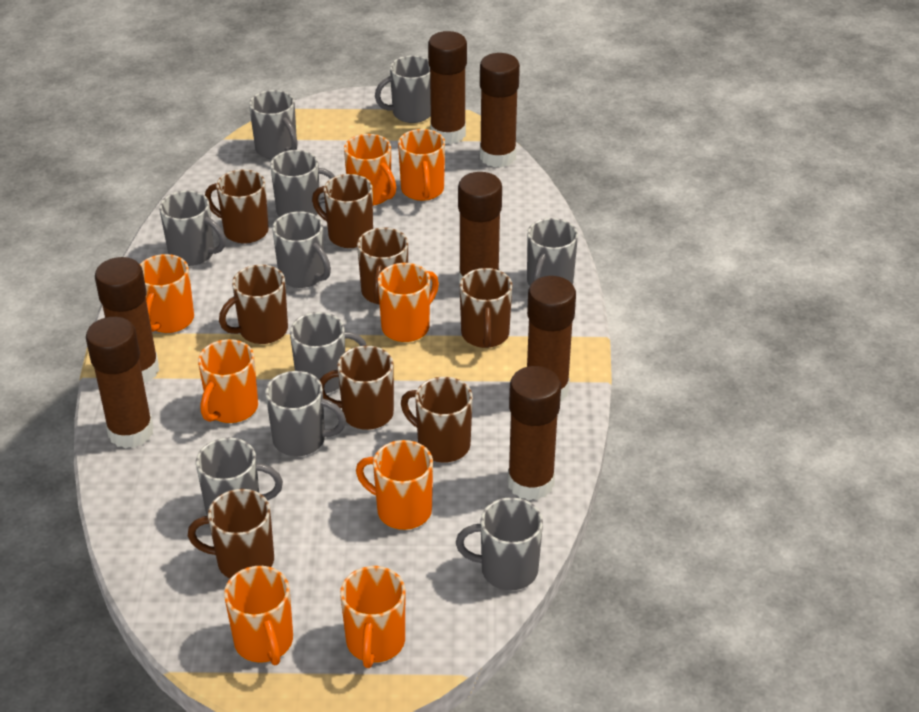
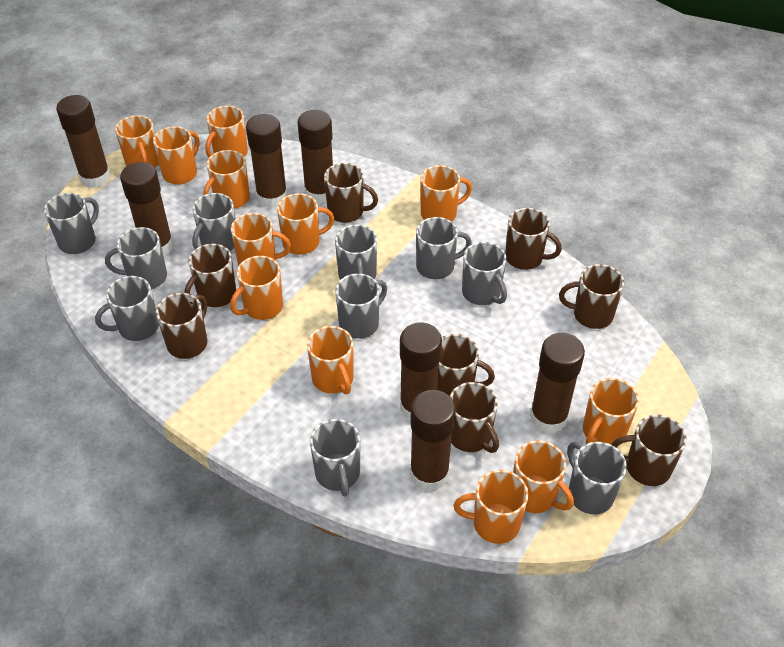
orange mug: [140,254,194,333] [198,339,258,423] [224,566,293,665] [340,566,405,668] [344,134,396,206] [356,440,433,530] [378,263,439,342] [398,129,445,201] = 8 -> [115,115,159,168] [153,126,199,185] [203,150,250,209] [205,106,248,157] [230,256,283,320] [231,213,291,266] [277,193,335,255] [307,326,354,395] [421,165,472,222] [453,470,529,544] [513,441,574,513] [583,378,639,445] = 12

